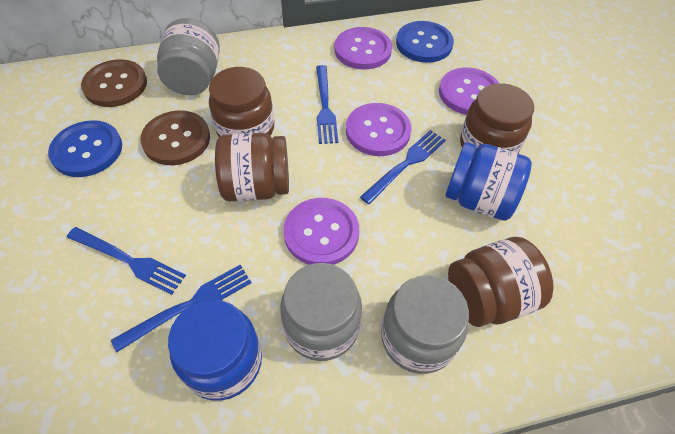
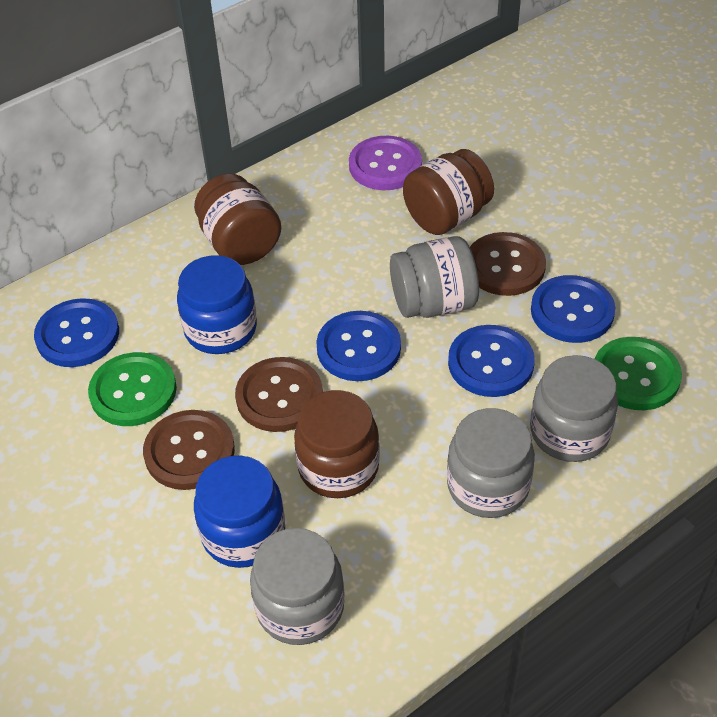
blue button: [48,120,122,177] [396,21,454,63] = 2 -> [34,298,119,367] [316,311,401,381] [448,325,535,397] [531,275,615,343] = 4
blue fork: [67,227,186,295] [111,265,252,352] [316,65,338,144] [360,130,446,204] = 4 -> none = 0
brown button: [81,59,147,107] [140,110,210,165] = 2 -> [143,410,235,490] [235,357,323,432] [470,232,546,296] = 3
brown jar: [209,67,274,137] [215,133,289,202] [448,237,554,327] [460,83,534,153] = 4 -> [194,174,281,265] [294,390,380,498] [403,149,494,235] = 3
green button: none = 0 -> [88,352,177,426] [595,337,682,410] = 2
grey jar: [157,18,220,95] [280,263,362,361] [381,275,469,374] = 3 -> [250,528,345,645] [390,236,479,318] [447,408,535,518] [530,355,618,462] = 4
purple button: [283,198,359,265] [335,27,392,70] [346,103,412,156] [439,67,499,115] = 4 -> [349,136,422,190] = 1

